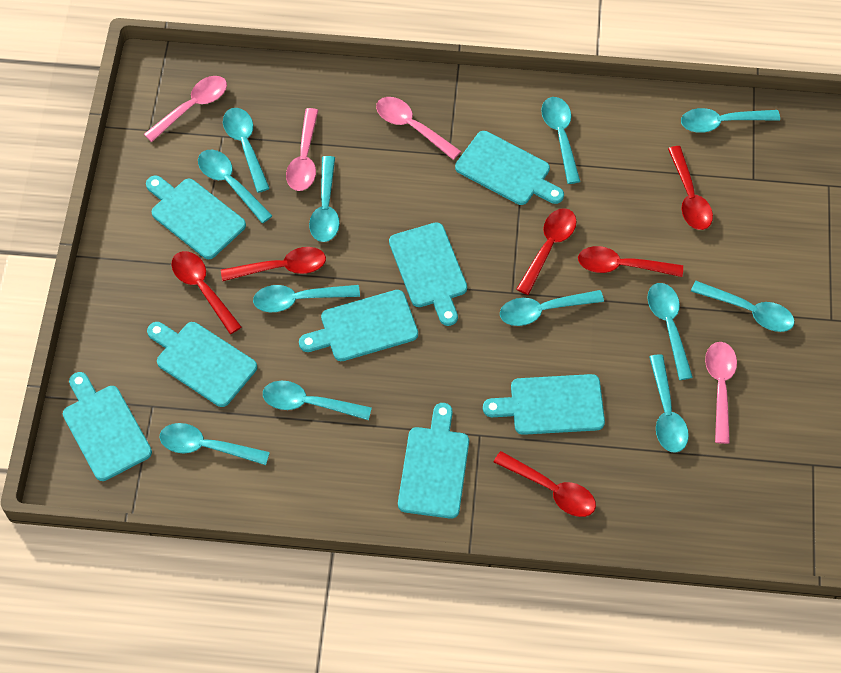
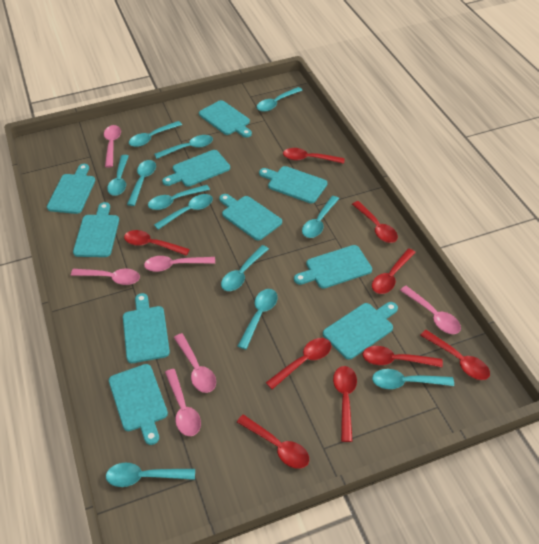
pink spoon: [144,76,227,142] [286,108,318,191] [376,97,461,160] [705,342,737,444] = 4 -> [71,268,140,285] [104,125,121,167] [144,256,215,272] [165,369,201,436] [174,333,216,393] [400,286,461,334] = 6
red spoon: [171,251,242,334] [221,247,326,281] [494,451,596,517] [517,208,576,295] [578,246,683,277] [668,146,713,230] = 6 -> [124,230,190,256] [237,415,309,469] [266,338,331,389] [283,148,345,164] [333,366,357,442] [352,201,398,243] [362,346,443,367] [372,248,416,294] [420,330,490,380] = 9
turquoise cutting board: [63,372,152,481] [146,175,246,259] [147,322,257,407] [299,290,418,361] [389,222,467,326] [398,403,469,519] [455,131,564,205] [483,374,605,435] = 8 -> [47,164,95,214] [73,202,119,257] [109,364,168,445] [123,293,170,363] [162,150,230,187] [199,100,252,138] [219,194,282,240] [259,166,327,203] [294,245,372,289] [323,302,398,360] = 10

